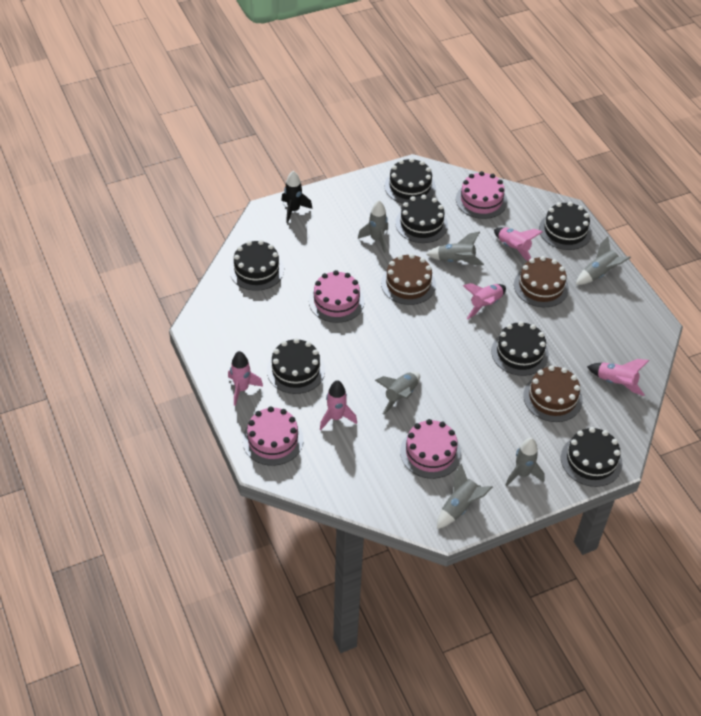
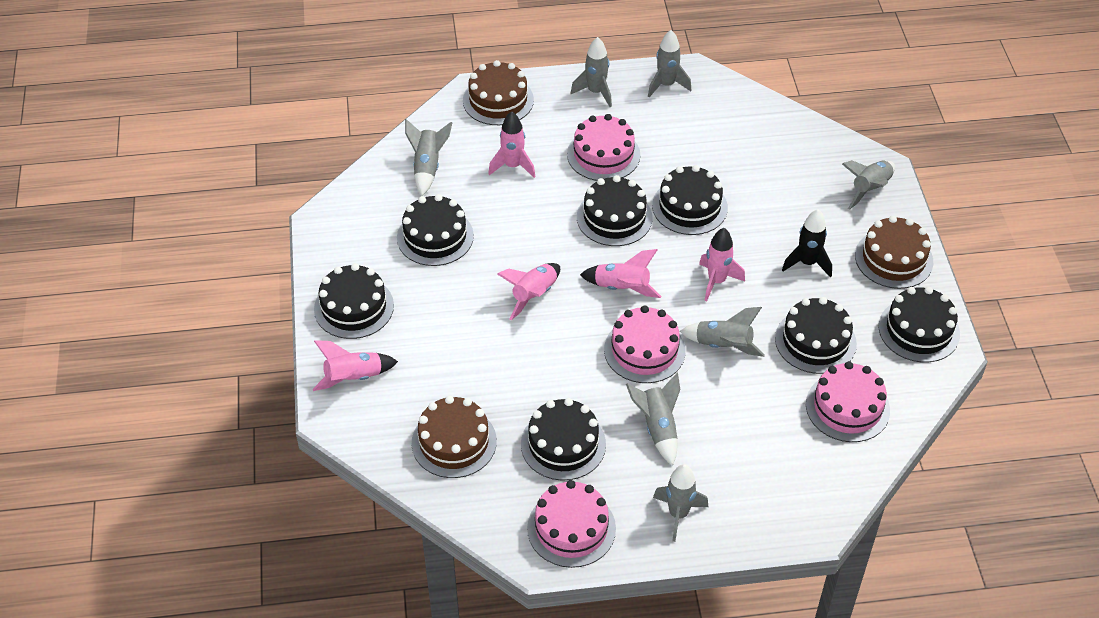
grey rocket: [358,200,388,253] [375,372,420,415] [426,231,484,265] [437,464,493,529] [506,438,545,486] [576,236,631,285] = 6 -> [405,119,452,196] [571,37,612,107] [626,373,680,465] [648,30,691,97] [653,464,708,542] [680,307,765,357] [842,160,895,209] = 7

